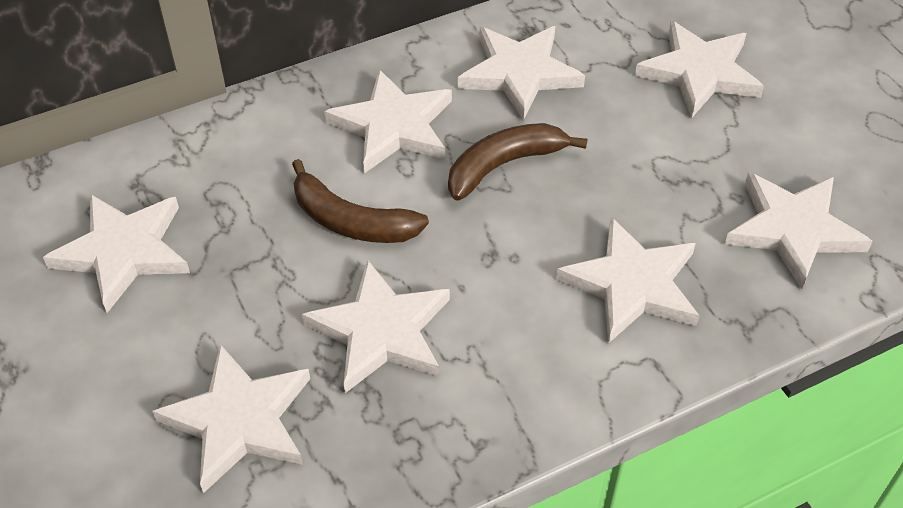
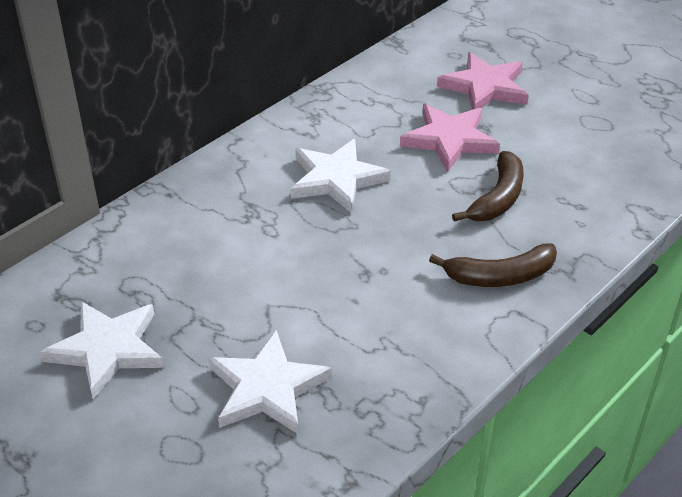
pink star: none = 0 -> [400,104,500,172] [437,52,529,110] = 2
white star: [43,194,190,313] [152,344,310,493] [302,260,450,393] [324,69,452,173] [458,26,585,121] [556,217,700,344] [635,21,764,118] [725,172,873,289] = 8 -> [40,301,164,399] [208,330,332,435] [291,139,391,213] = 3

